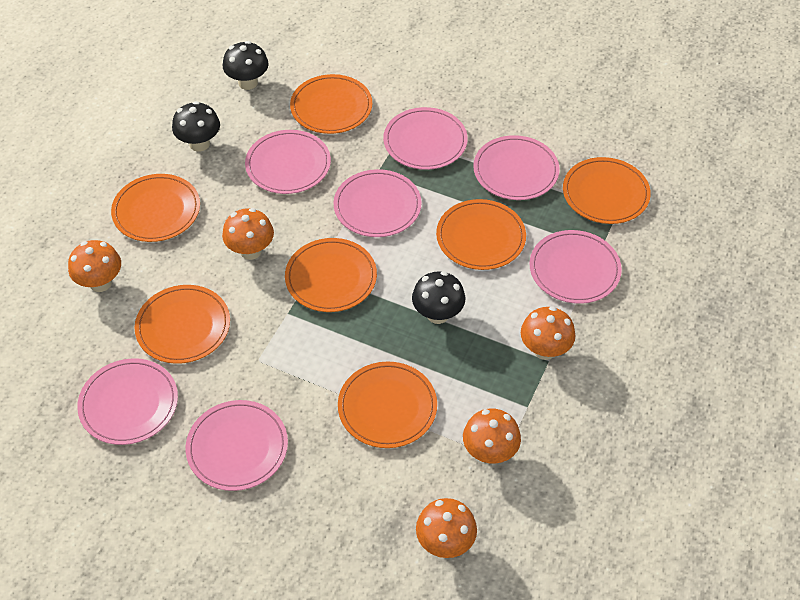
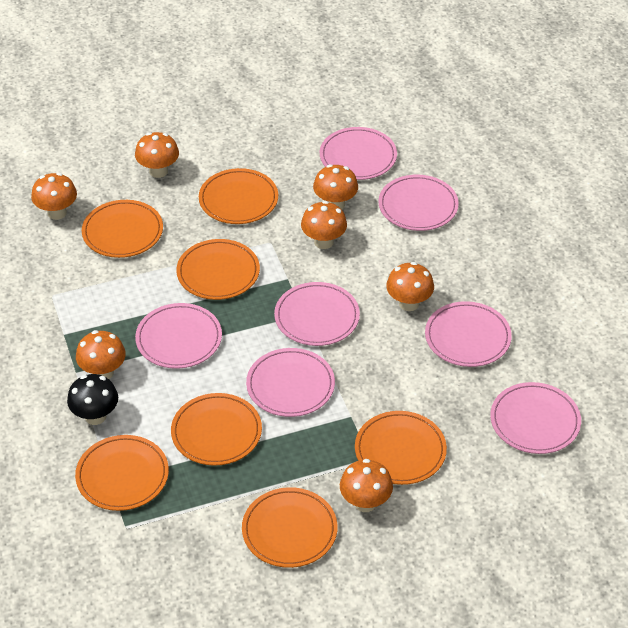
black mushroom: [172,101,220,152] [223,41,269,90] [412,271,466,324] = 3 -> [67,374,118,425] = 1
orange mushroom: [68,240,121,292] [222,208,274,260] [416,498,477,558] [463,408,521,464] [521,306,576,360] = 5 -> [31,173,77,220] [76,330,126,379] [135,132,179,178] [301,201,347,249] [313,164,358,209] [340,459,393,512] [386,262,434,311] = 7

